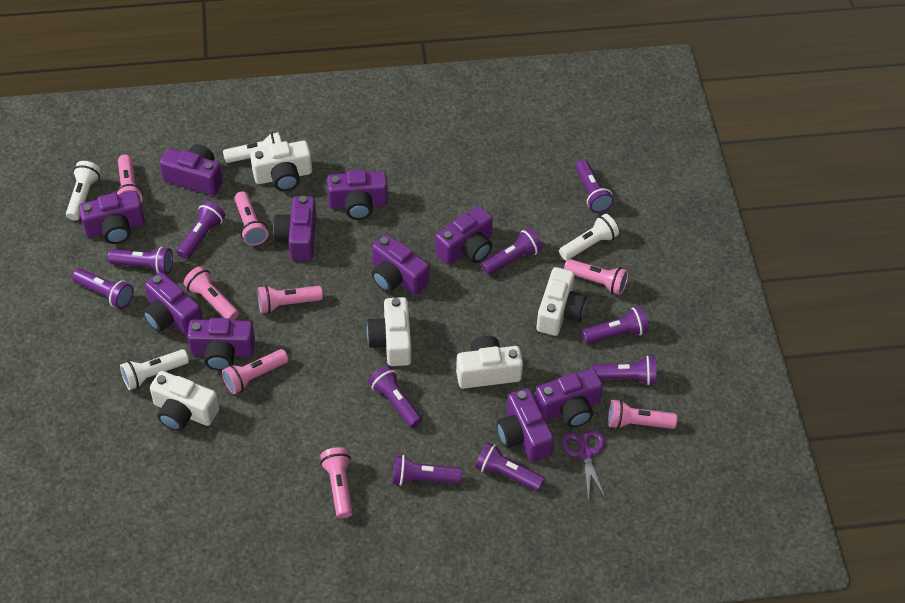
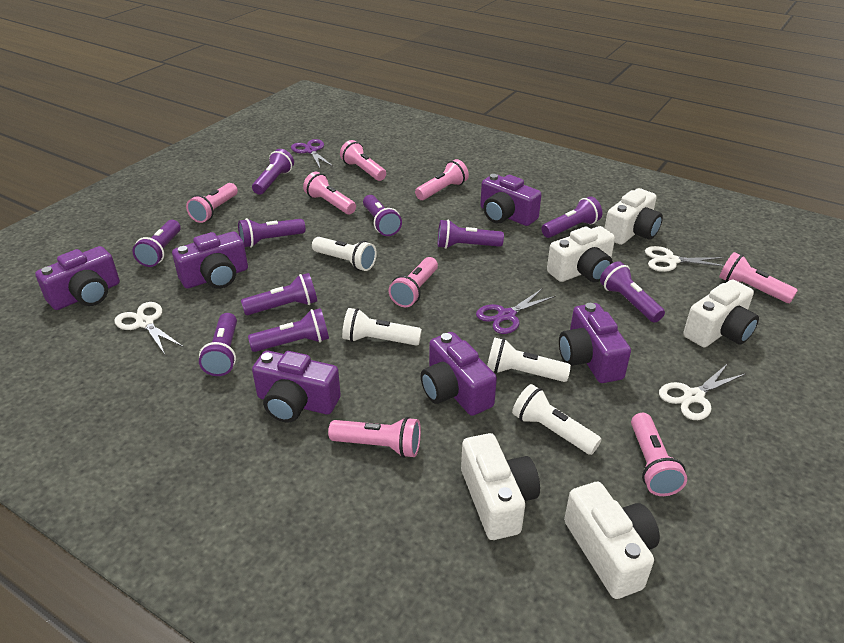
purple camera: [79,191,145,244] [143,272,203,336] [159,144,223,196] [187,318,255,371] [273,196,316,261] [327,170,388,220] [372,234,429,295] [435,206,493,265] [497,388,554,462] [535,369,603,427] = 10 -> [35,246,120,310] [172,231,248,289] [252,351,341,423] [421,332,497,416] [480,174,542,226] [559,303,631,383] = 6
purple scissors: [562,430,606,502] = 1 -> [291,139,334,168] [476,288,556,334] = 2
white scissors: none = 0 -> [114,302,184,355] [645,246,725,272] [659,363,745,420] = 3

